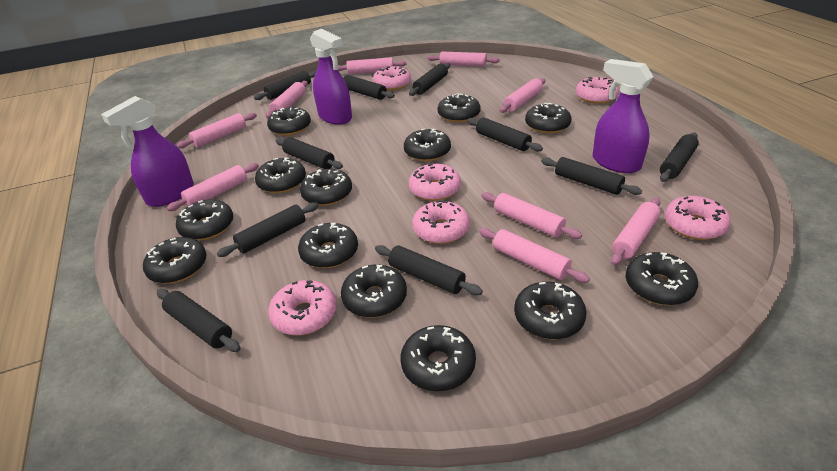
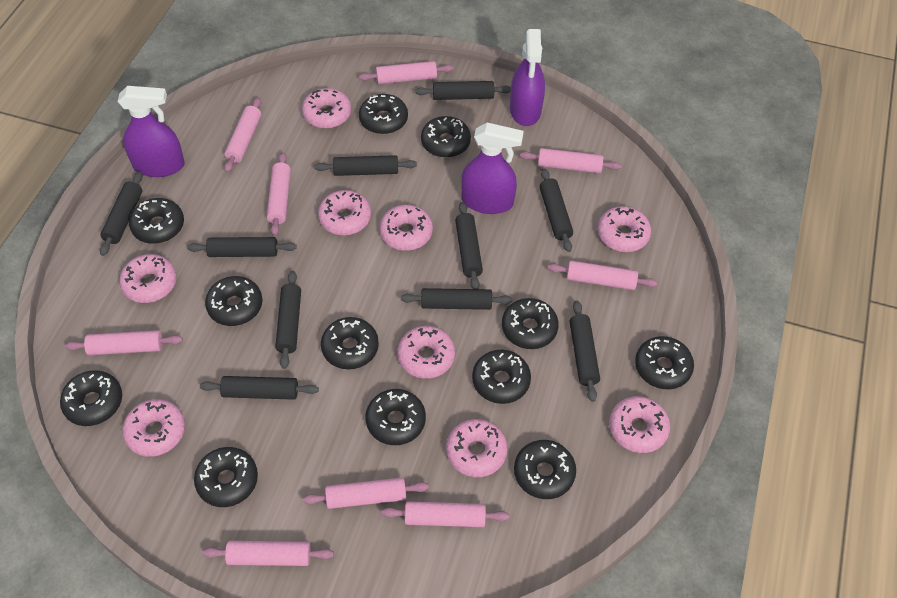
black donut: [143,237,206,284] [176,200,233,240] [255,158,306,193] [267,107,311,136] [298,223,358,268] [300,169,352,206] [341,265,407,318] [401,325,476,391] [404,129,451,162] [438,94,481,123] [514,282,587,339] [525,103,571,134] [625,252,698,305] = 13 -> [60,370,122,426] [129,198,184,244] [194,447,258,507] [205,276,263,326] [321,317,379,370] [359,94,408,134] [365,389,426,445] [421,116,471,158] [472,350,531,404] [502,298,559,349] [514,440,576,499] [635,336,694,389] = 12
pink donut: [268,280,337,335] [373,66,411,91] [409,164,461,201] [412,200,470,244] [576,77,619,104] [665,196,731,240] = 6 -> [119,254,177,303] [122,399,185,457] [302,88,351,128] [318,190,371,235] [379,205,433,251] [397,326,455,379] [446,419,508,477] [598,206,651,252] [609,396,670,453] = 9

